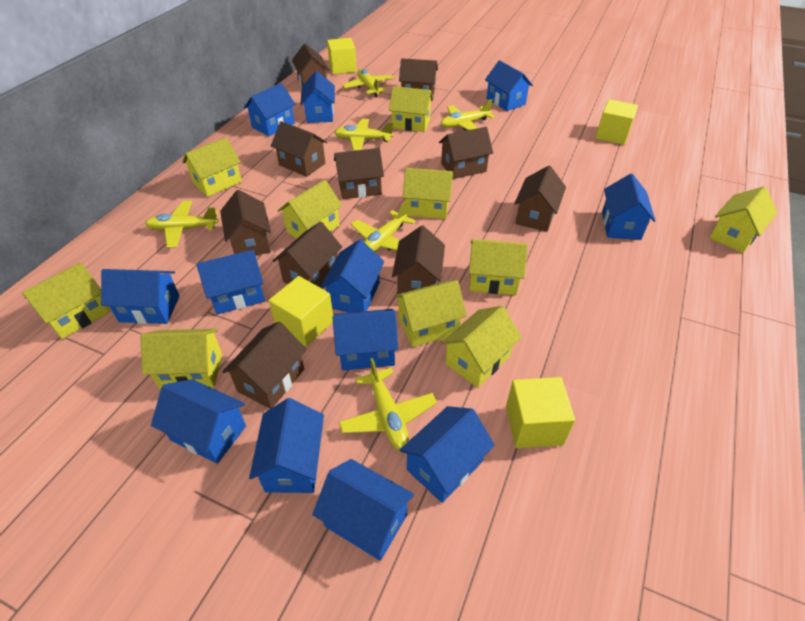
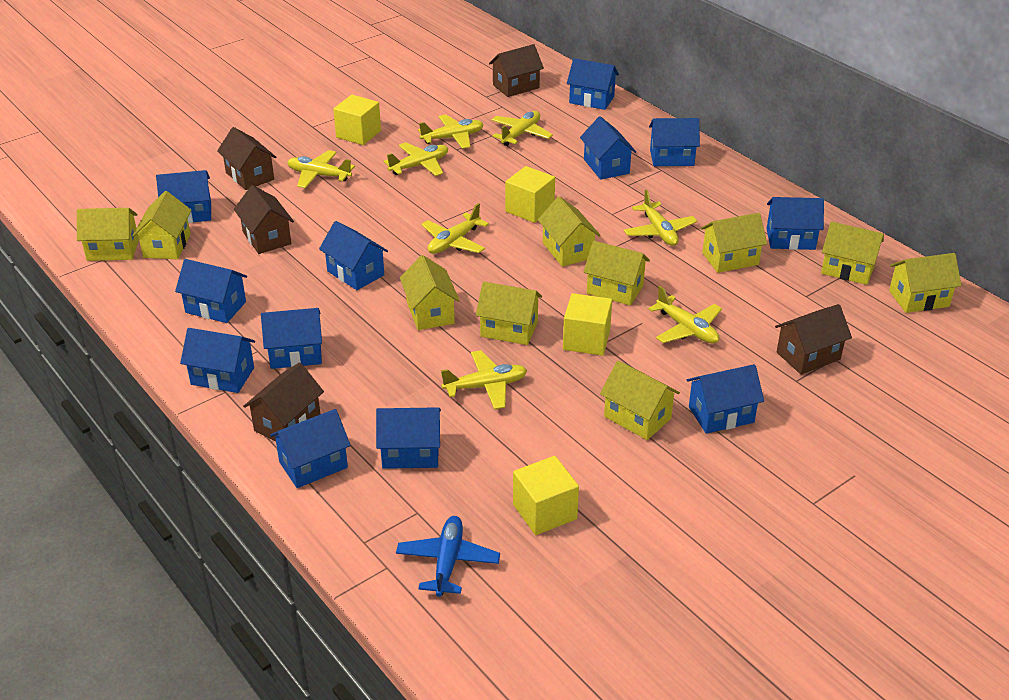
blue plane: none = 0 -> [396,516,500,597] = 1
brown house: [220,190,271,255] [222,322,306,409] [271,121,327,177] [273,221,342,287] [292,43,329,87] [334,148,384,199] [392,226,445,294] [399,58,438,101] [439,127,493,179] [514,166,566,232] = 10 -> [217,127,276,190] [234,185,294,254] [243,362,324,441] [489,44,544,97] [775,304,852,375] = 5
yellow plane: [145,201,219,248] [334,119,393,151] [339,358,437,451] [342,69,394,97] [351,202,416,252] [440,99,495,131] = 6 -> [287,150,355,188] [384,142,448,176] [418,114,484,149] [421,203,489,254] [441,350,527,410] [491,111,553,146] [624,189,697,246] [648,286,722,344] = 8

